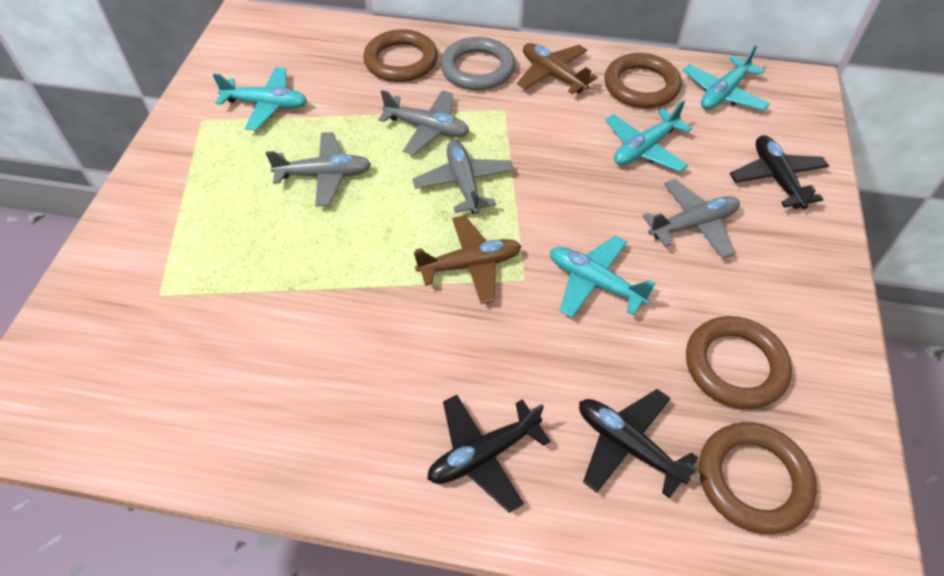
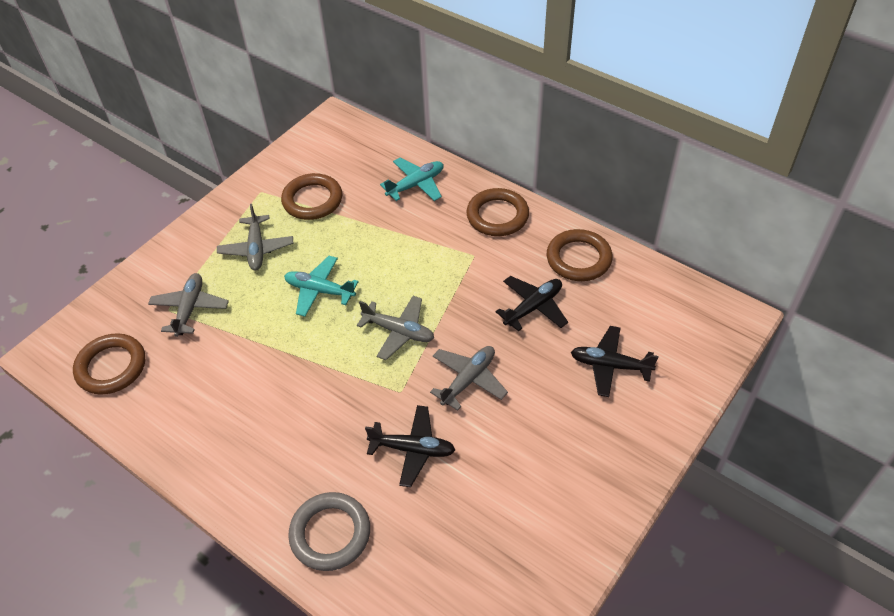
brown plane: [414,215,521,304] [517,43,598,94] = 2 -> none = 0
turquoise plane: [213,67,307,131] [550,236,655,318] [605,100,692,172] [683,45,770,111] = 4 -> [284,256,359,317] [380,158,443,201] = 2

